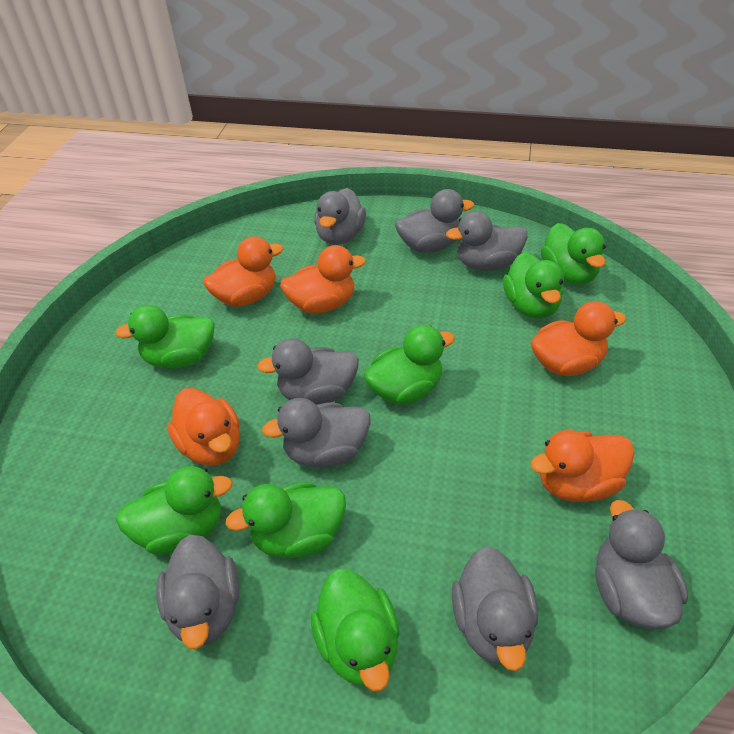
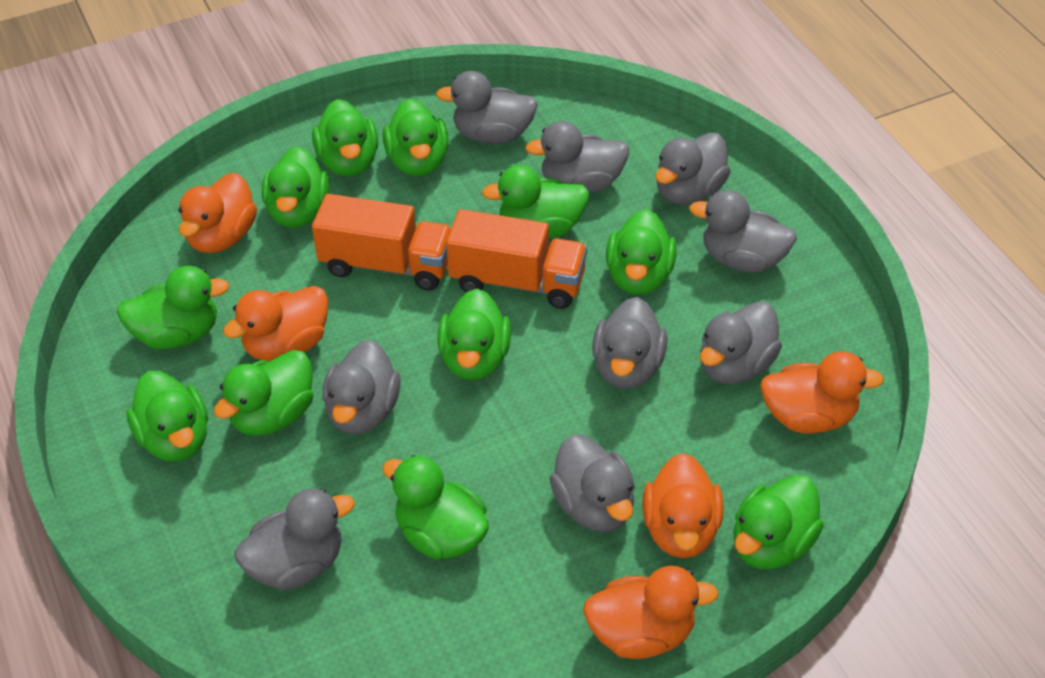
green duck: [115,305,215,369] [116,466,233,555] [225,482,346,558] [311,569,400,691] [364,325,455,404] [503,252,564,318] [541,223,606,285] = 7 -> [116,266,230,349] [127,371,208,462] [214,350,313,436] [262,146,330,228] [312,99,378,176] [382,455,489,560] [383,99,449,176] [437,289,511,380] [482,165,589,238] [606,209,677,295] [733,475,824,569] = 11
grey duck: [156,535,239,649] [257,338,359,405] [262,398,370,467] [314,188,366,245] [395,189,474,253] [446,211,528,271] [452,546,538,671] [595,500,688,629] = 8 -> [234,488,355,590] [323,340,401,434] [436,71,538,144] [525,121,629,193] [549,434,635,532] [592,297,668,388] [655,132,731,205] [689,190,797,272] [700,301,782,384] = 9
orange truck: none = 0 -> [312,194,451,291] [446,209,587,309] = 2

